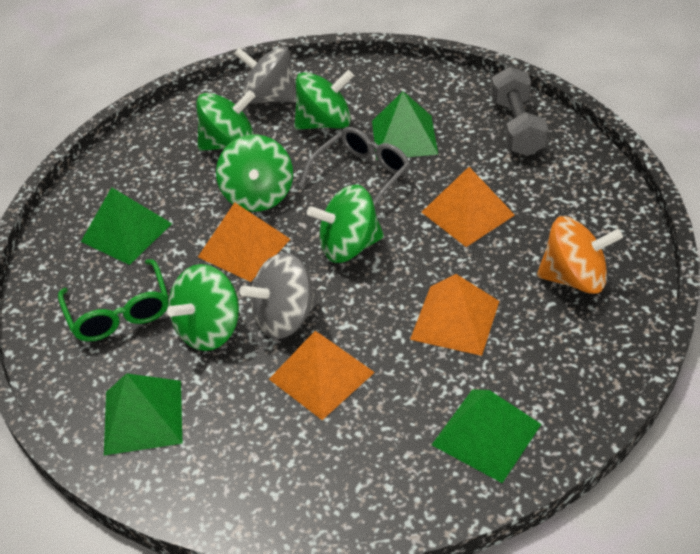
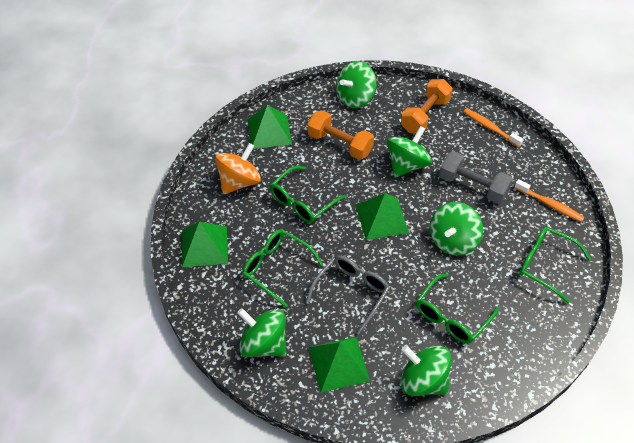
green glasses: [58,259,169,341] = 1 -> [242,230,323,307] [270,166,346,223] [416,274,499,344] [519,227,591,303] = 4
grey spinning top: [234,47,296,104] [240,253,319,339] = 2 -> none = 0
orange dumbbell: none = 0 -> [307,110,374,160] [401,79,453,133] = 2
orange pyramid: [198,202,291,282] [269,331,375,420] [410,274,499,356] [422,167,515,247] = 4 -> none = 0
orange toothbrush: none = 0 -> [464,108,524,147] [514,179,585,222] = 2

